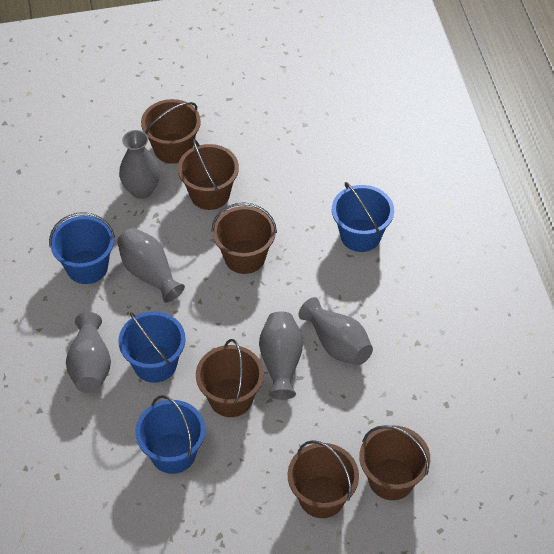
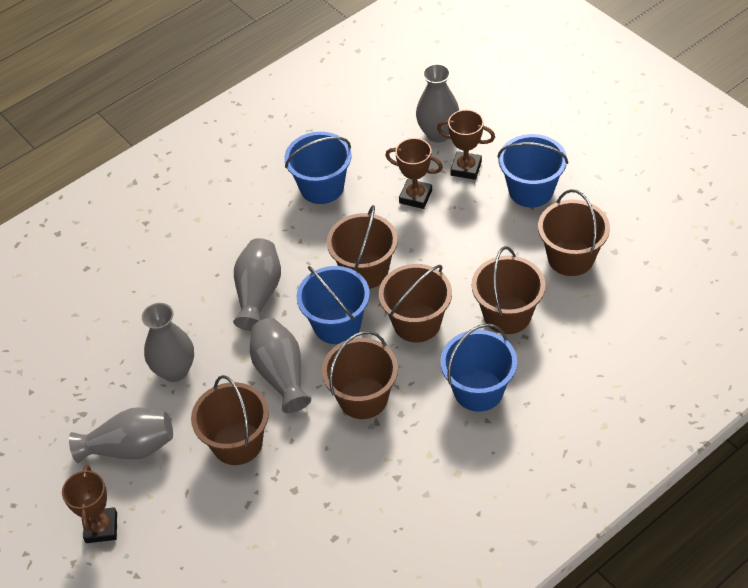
brown trophy: none = 0 -> [62,465,117,543] [385,138,443,209] [437,110,495,180] = 3

